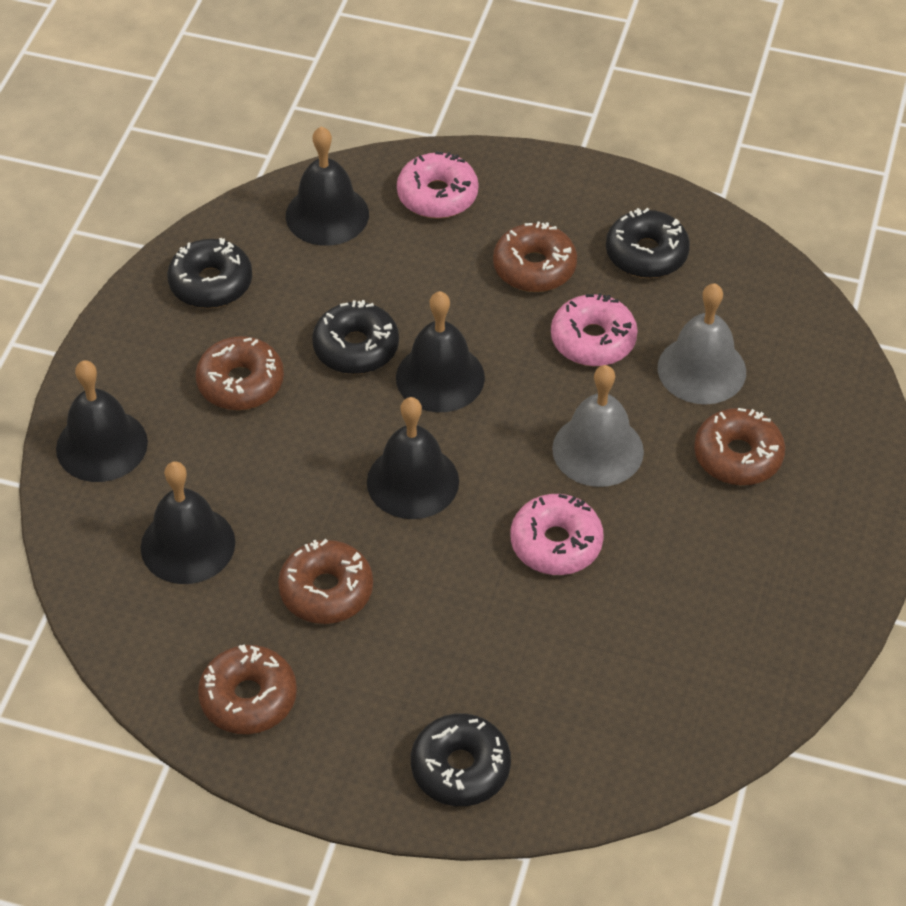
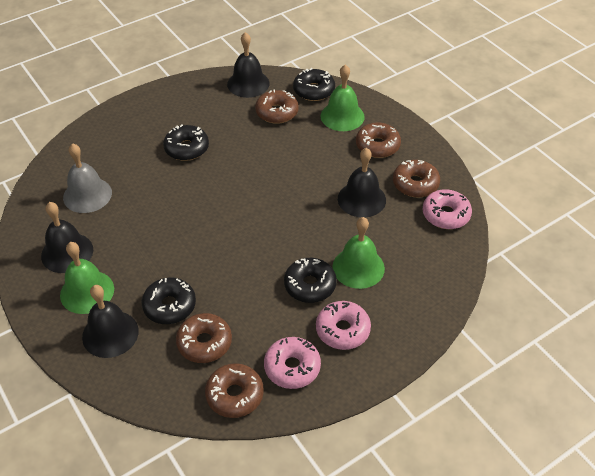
black bell: [56,360,148,482] [141,461,235,584] [286,126,369,246] [367,397,459,519] [396,291,485,412] = 5 -> [41,202,93,273] [82,285,139,358] [227,32,270,98] [338,148,386,217] = 4
green bell: none = 0 -> [60,242,114,314] [321,64,365,131] [332,217,385,289] = 3
grey bell: [552,365,644,487] [658,283,746,404] = 2 -> [63,143,112,213] = 1

